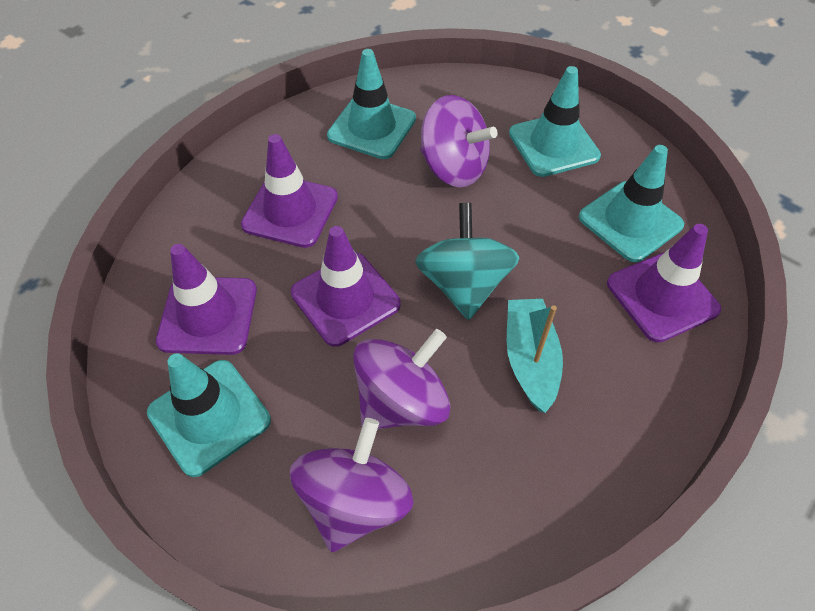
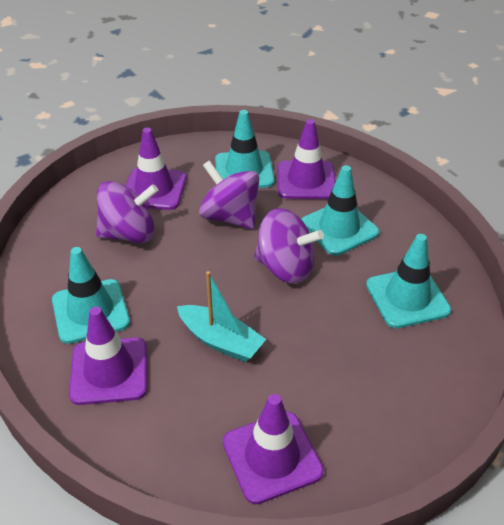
turquoise spinning top: [415,203,520,320] = 1 -> none = 0

